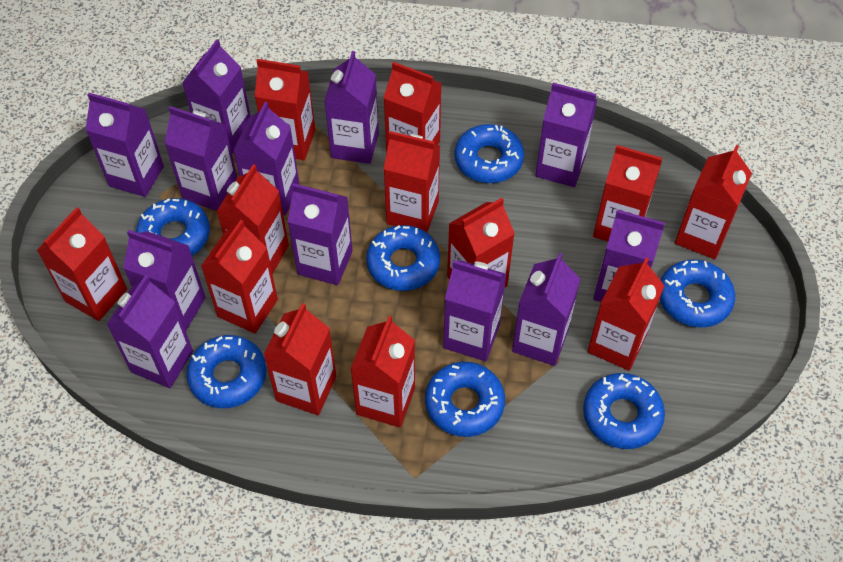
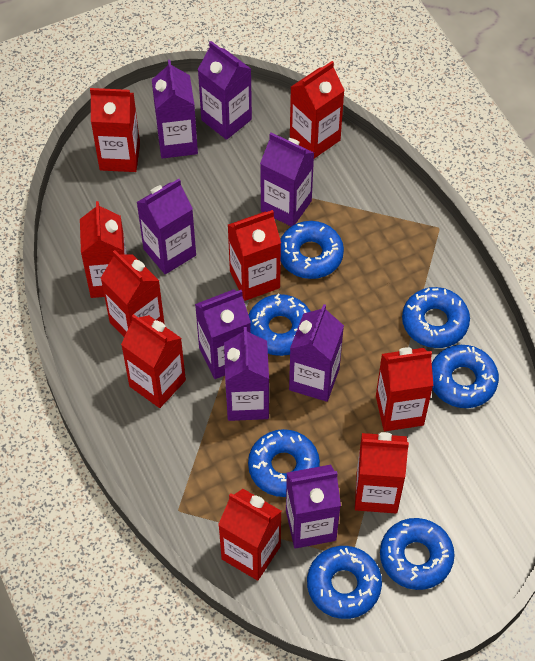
purple carton: [85,93,164,197] [106,275,193,388] [123,230,205,331] [165,106,237,211] [182,39,251,154] [233,102,299,215] [288,183,353,285] [324,51,379,164] [443,260,506,361] [512,253,581,366] [535,83,598,187] [593,210,665,302] = 12 -> [137,179,196,274] [152,60,198,159] [195,289,251,379] [198,41,252,140] [224,327,269,421] [260,133,314,226] [286,465,341,549] [289,304,344,402] = 8
red carton: [37,207,127,321] [201,220,278,333] [216,164,289,274] [255,59,315,160] [264,303,336,415] [351,316,415,428] [384,62,442,154] [384,131,440,232] [447,198,515,287] [587,257,665,371] [593,145,662,242] [675,145,752,259] = 12 -> [80,201,127,298] [90,88,140,172] [101,250,165,337] [121,314,186,408] [218,489,282,581] [228,210,281,301] [290,61,345,158] [355,432,409,513] [376,347,433,431] = 9

